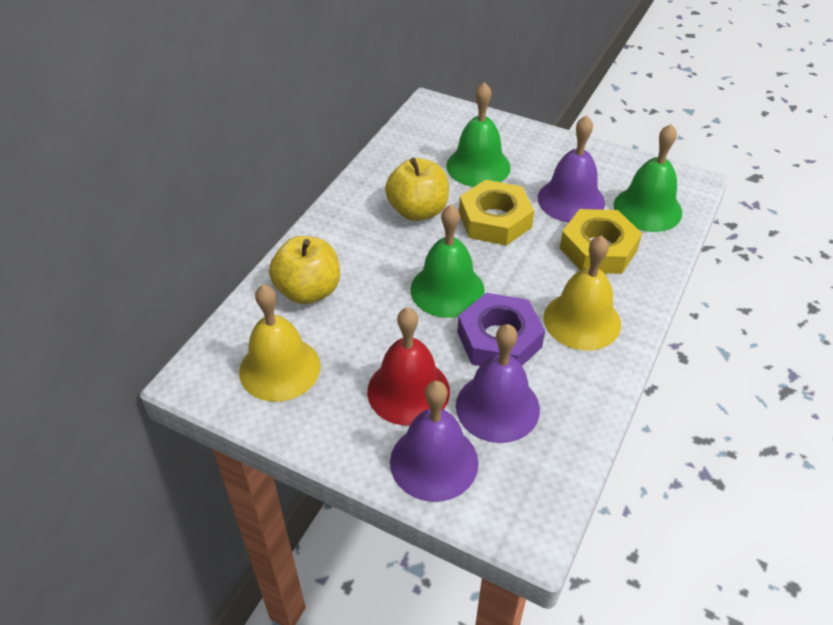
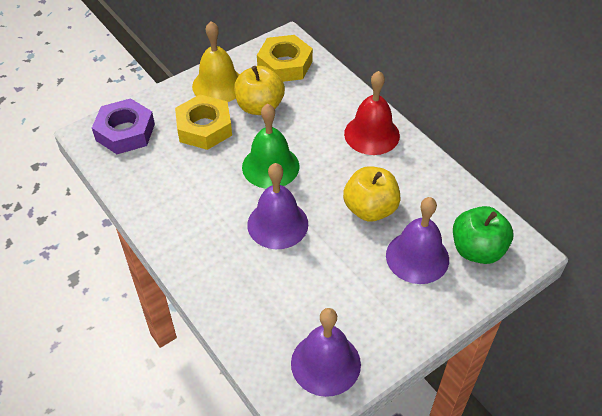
green apple: none = 0 -> [453,206,513,264] = 1
green bell: [410,205,485,318] [446,82,511,187] [614,124,682,232] = 3 -> [242,104,299,189] = 1
yellow bell: [239,284,321,402] [544,235,621,351] = 2 -> [192,21,240,102] = 1

